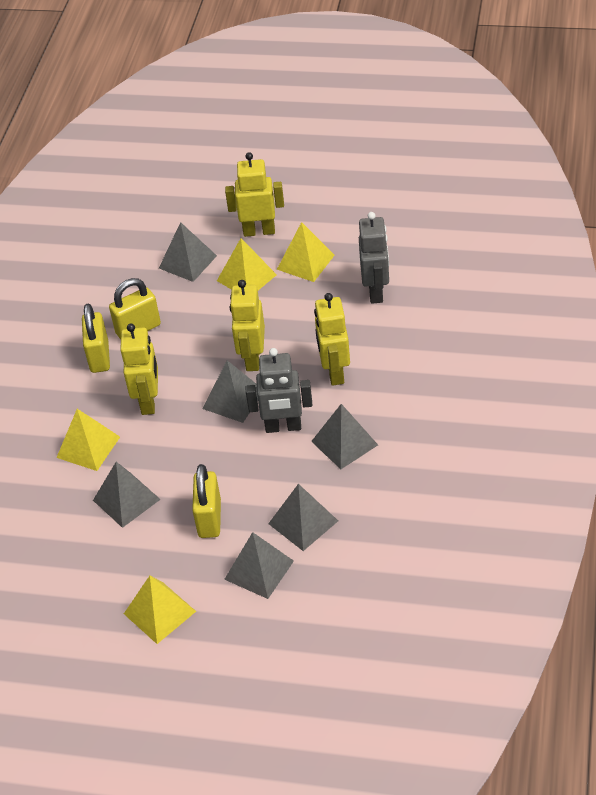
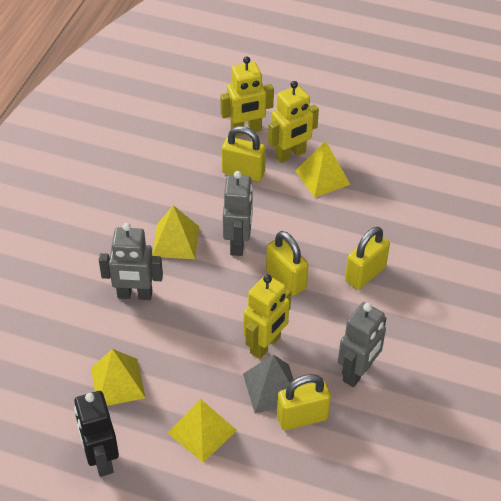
black robot: none = 0 -> [74,391,119,477] = 1
grey pyramid: [93,462,161,528] [159,222,217,282] [203,360,258,423] [224,532,294,599] [268,484,338,551] [311,404,378,469] = 6 -> [243,355,294,413] = 1
grey robot: [246,348,312,433] [359,212,389,304] = 2 -> [99,223,163,300] [223,171,253,256] [338,302,386,387] = 3
yellow padlock: [82,303,110,373] [109,278,161,339] [192,464,221,538] = 3 -> [222,126,266,181] [266,231,309,296] [277,374,331,430] [345,227,390,290] = 4
yellow robot: [120,324,158,415] [225,152,284,237] [230,280,265,371] [314,293,350,386] = 4 -> [220,56,274,136] [243,274,291,359] [268,81,319,163] = 3

